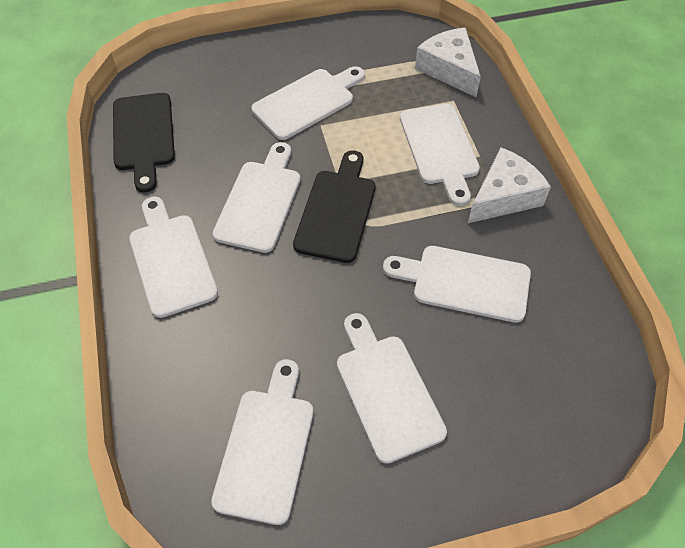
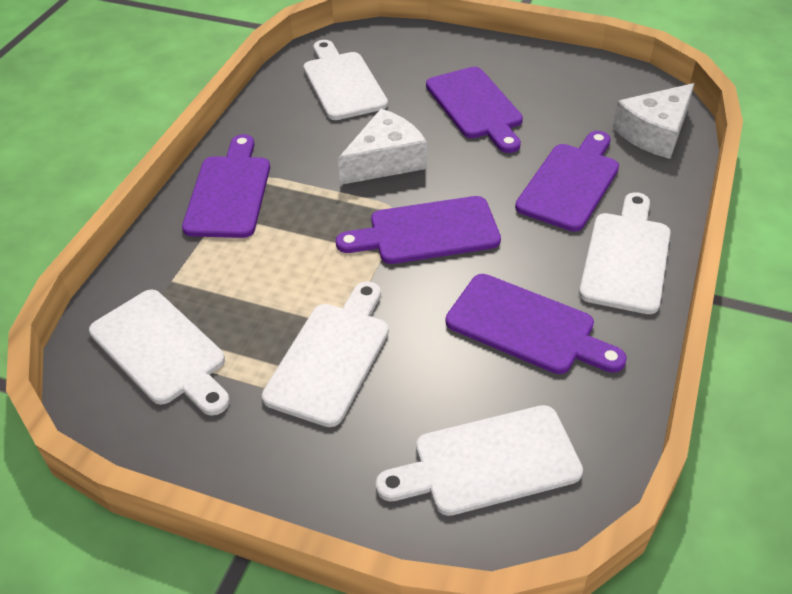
black cutting board: [113,93,175,193] [293,150,376,263] = 2 -> none = 0
purple cutting board: none = 0 -> [182,134,270,238] [336,196,501,264] [426,67,523,153] [446,274,627,374] [515,131,619,232] = 5
white cutting board: [129,197,218,318] [211,359,314,525] [213,142,300,253] [251,66,365,140] [337,313,447,464] [383,246,531,323] [400,104,480,206] = 7 -> [89,290,230,416] [262,281,389,427] [303,40,388,120] [376,405,583,516] [579,192,670,314] = 5

